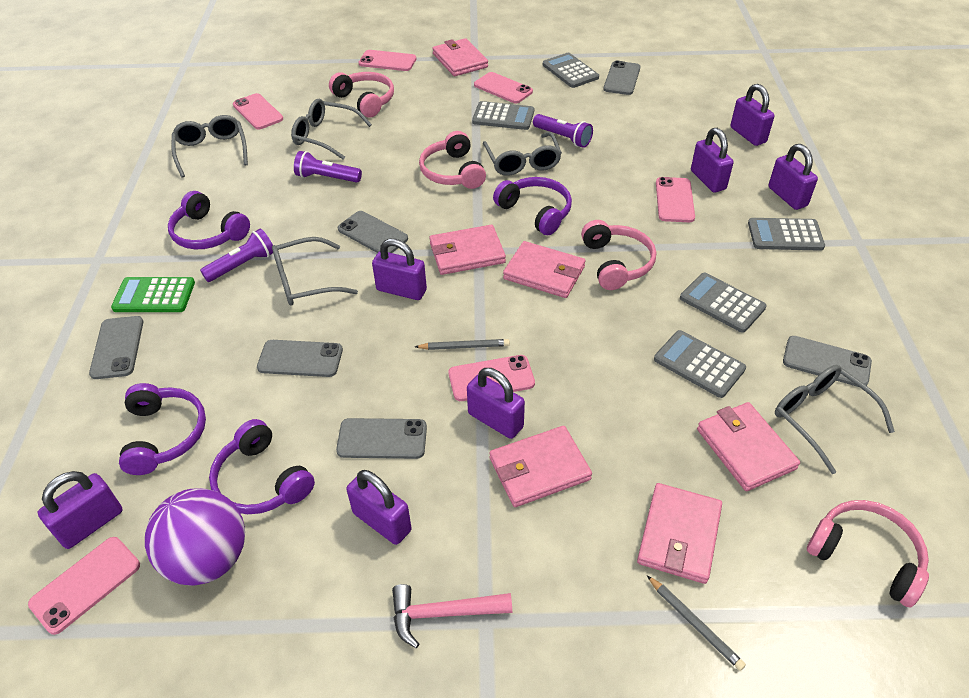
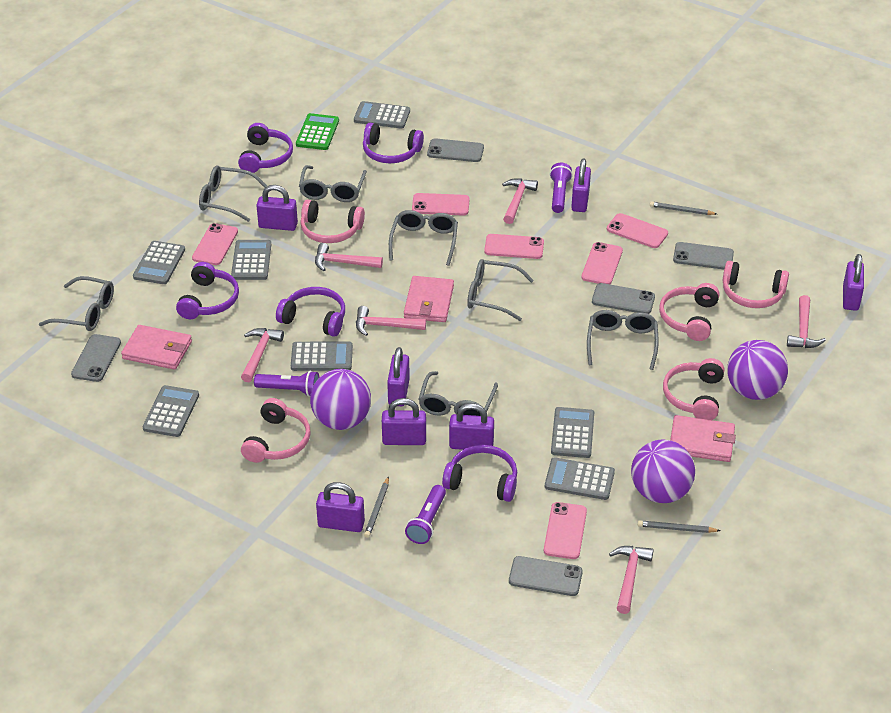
grey calculator: [472,101,534,130] [543,53,599,88] [654,330,746,398] [680,273,767,333] [748,218,825,251] = 5 -> [133,241,185,284] [143,385,199,437] [231,240,271,280] [291,342,353,371] [354,101,410,129] [545,457,615,500] [551,407,594,458] = 7
grey glasses: [171,115,248,178] [272,237,358,305] [291,99,372,160] [483,132,562,176] [775,365,895,474] = 5 -> [39,276,114,331] [199,165,267,222] [299,165,367,202] [389,210,458,266] [418,371,498,416] [467,259,534,321] [587,310,659,370] = 7
grey pencil: [415,339,510,350] [647,575,746,671] = 2 -> [364,476,389,538] [638,520,720,533] [650,202,717,215] = 3
grey phone: [89,316,143,379] [257,340,343,377] [336,418,427,459] [338,211,408,253] [603,61,640,95] [783,336,872,387] = 6 -> [71,334,121,382] [427,138,484,162] [509,556,583,596] [592,283,655,314] [673,242,734,270] = 5
pink hammer: [392,584,512,648] = 1 -> [241,328,284,382] [315,243,383,271] [356,306,426,336] [502,178,538,224] [609,546,654,614] [787,295,826,348] = 6
pink headphones: [329,72,394,117] [419,131,486,189] [581,220,656,290] [807,500,929,608] = 4 -> [241,398,311,463] [300,200,365,243] [659,283,720,341] [663,358,724,420] [722,261,789,308] = 5
pink wallet: [429,225,506,275] [432,38,488,76] [489,426,592,507] [503,241,586,298] [637,483,722,584] [697,402,800,491] = 6 -> [121,325,192,370] [404,276,454,322] [670,415,736,462] = 3
purple ball: [145,488,245,586] = 1 -> [310,369,371,430] [631,439,695,503] [727,340,788,400] = 3
purple headphones: [119,383,206,475] [168,191,250,249] [209,419,315,514] [493,177,572,235] = 4 -> [176,262,239,319] [238,123,293,173] [276,287,345,337] [363,123,424,163] [442,445,517,502] = 5

